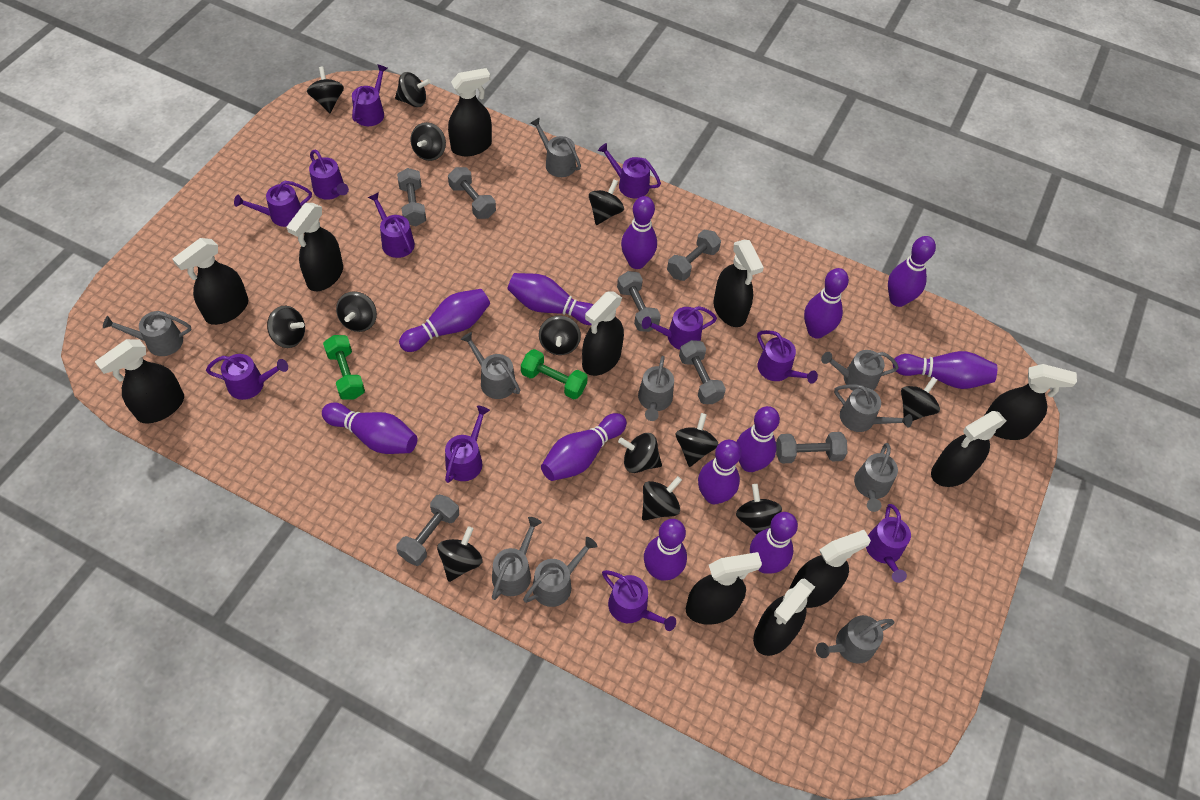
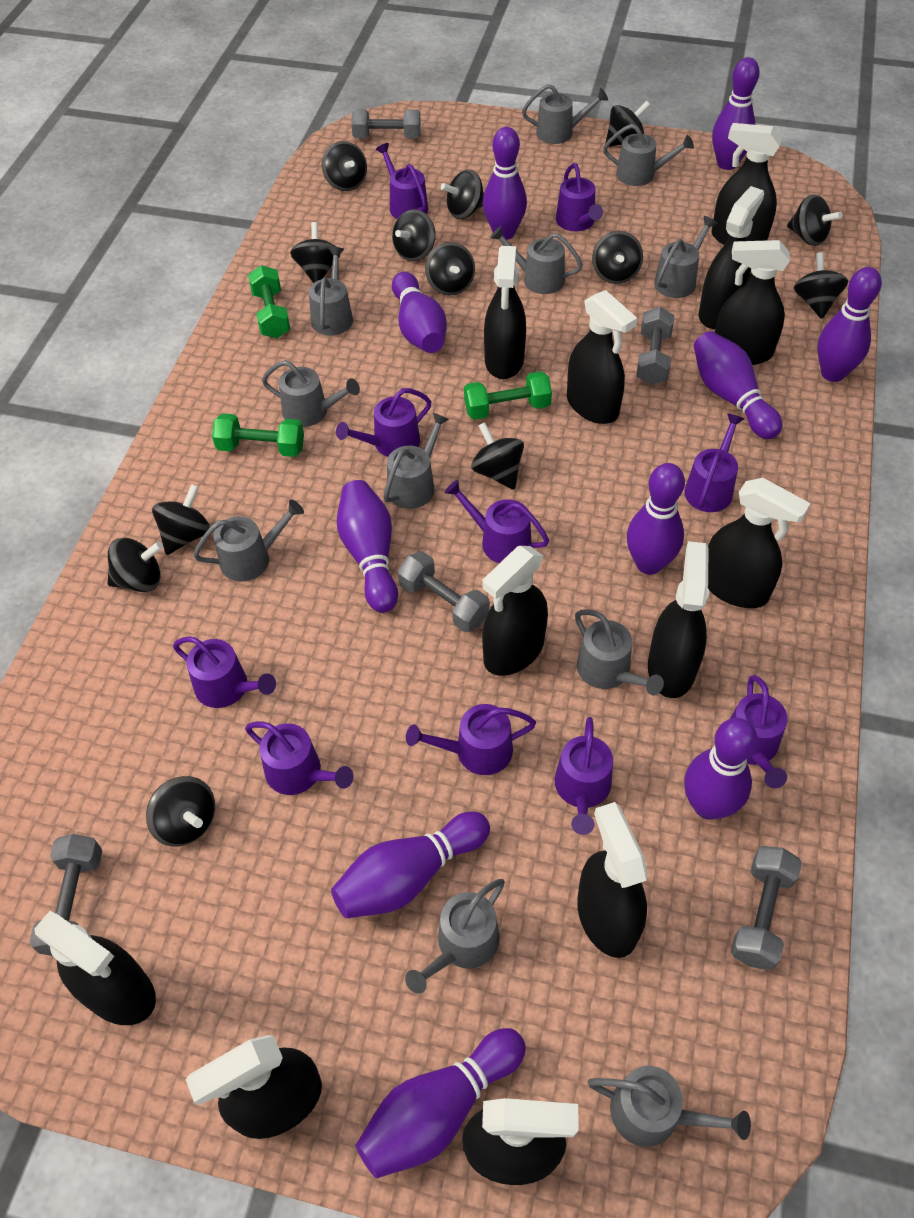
black spray bottle: [95,339,184,424] [173,238,248,325] [287,203,343,291] [448,68,492,156] [582,292,624,376] [686,552,762,625] [713,240,764,327] [753,579,815,656] [789,530,871,608] [931,411,1006,487] [985,364,1077,440] = 11 -> [34,911,156,1025] [186,1035,322,1139] [462,1098,578,1185] [482,546,548,676] [484,246,526,379] [567,290,637,424] [577,802,648,958] [648,541,709,698] [699,186,764,329] [708,478,811,608] [711,123,782,245] [715,240,790,365] = 12
green dumbbell: [323,335,365,400] [521,349,588,399] = 2 -> [212,414,304,457] [248,265,290,338] [464,371,552,420] = 3
grey dumbbell: [396,494,459,566] [397,168,426,226] [448,167,496,219] [617,271,661,332] [667,230,721,281] [679,340,726,404] [776,432,847,464] = 7 -> [29,834,102,956] [351,110,421,139] [398,551,490,632] [636,307,674,385] [731,846,802,970] = 5
grey watering can: [103,311,191,356] [461,332,520,399] [492,517,542,600] [523,537,597,607] [530,117,581,177] [638,356,674,421] [816,615,895,664] [821,350,899,391] [834,385,913,432] [854,443,898,512] = 10 -> [193,500,304,582] [262,360,360,427] [309,247,353,336] [383,412,449,509] [405,879,505,994] [490,226,583,294] [522,84,608,144] [575,609,664,695] [588,1066,751,1147] [603,124,694,186] [654,216,717,298] = 11
purple bowling pin: [322,403,417,454] [399,289,490,352] [508,273,593,325] [541,413,627,481] [621,196,657,269] [644,519,687,581] [698,440,741,504] [737,406,780,472] [750,512,798,574] [804,268,849,339] [888,236,936,307] [893,351,997,389] = 12 -> [331,811,490,918] [337,480,398,613] [356,1028,526,1178] [392,272,447,353] [483,127,527,240] [627,463,685,575] [684,718,758,820] [694,331,782,439] [712,57,760,170] [817,267,882,382] = 10
purple watering can: [206,354,288,400] [234,181,312,227] [309,149,349,200] [352,64,388,126] [368,192,415,258] [445,406,490,483] [598,143,661,198] [602,570,676,631] [642,306,717,350] [757,330,818,384] [866,504,911,583] = 11 -> [173,636,276,708] [245,722,354,795] [336,388,431,457] [376,143,428,219] [406,704,536,775] [445,480,549,563] [555,717,613,835] [556,163,603,231] [684,413,744,512] [730,675,788,788] = 10

